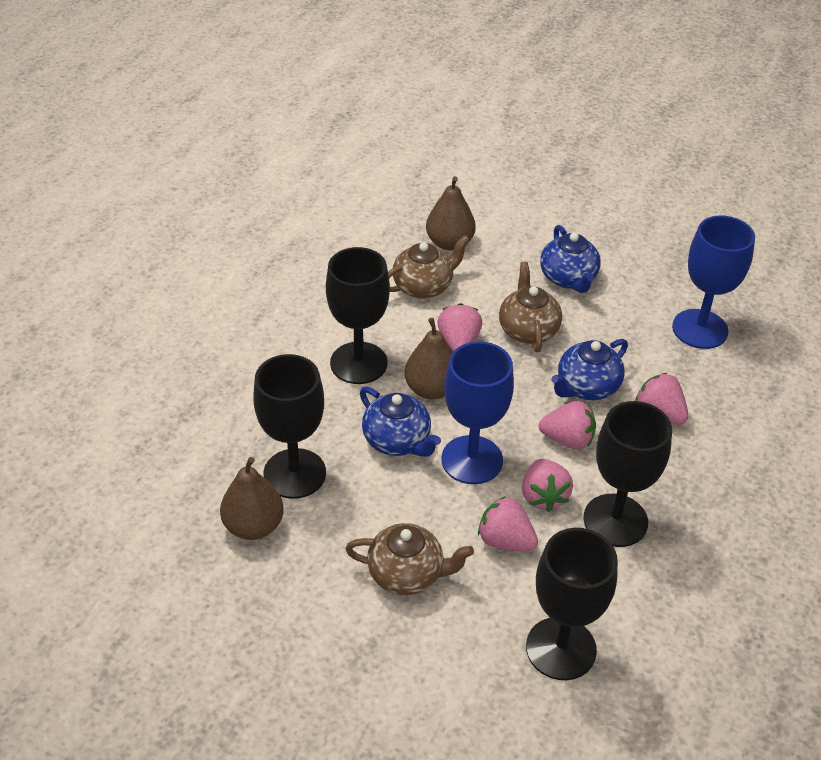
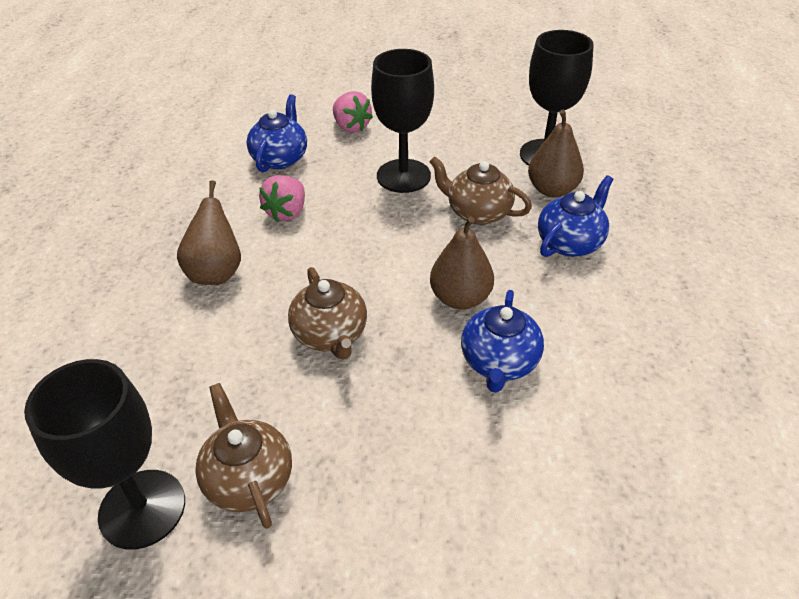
black goblet: [253,354,326,499] [326,247,390,384] [526,528,618,680] [583,401,672,547] = 4 -> [24,359,185,550] [371,49,434,193] [520,30,594,166] = 3
blue goblet: [441,341,514,484] [672,215,755,349] = 2 -> none = 0
pink strawberry: [437,303,482,352] [478,496,538,552] [522,459,573,512] [539,401,596,449] [635,373,688,425] = 5 -> [259,175,305,222] [333,91,373,133] = 2

